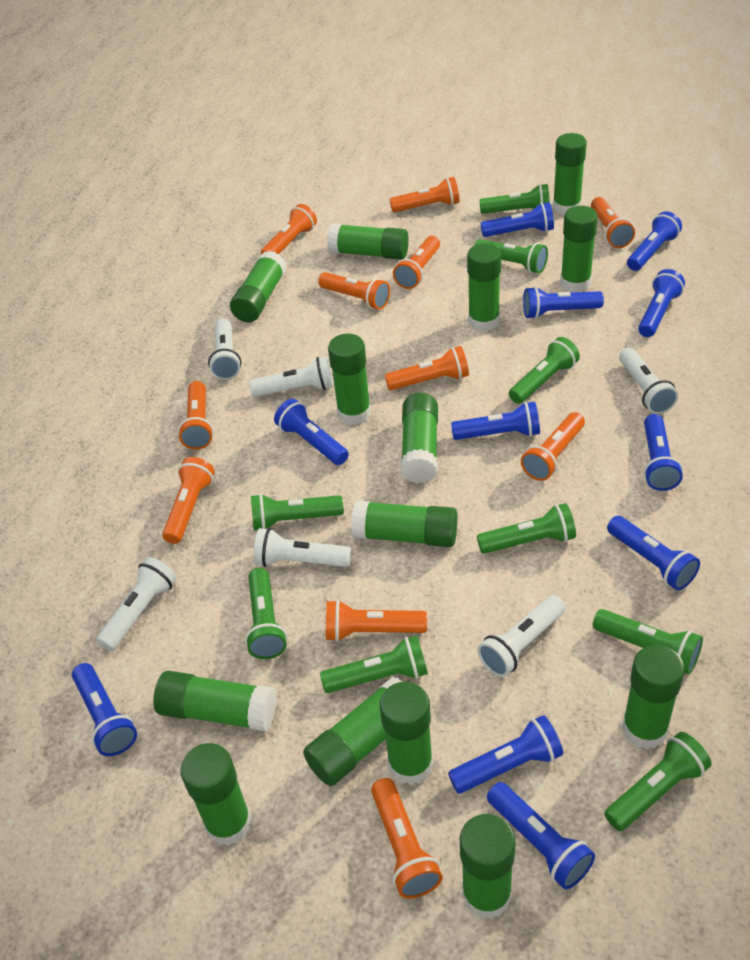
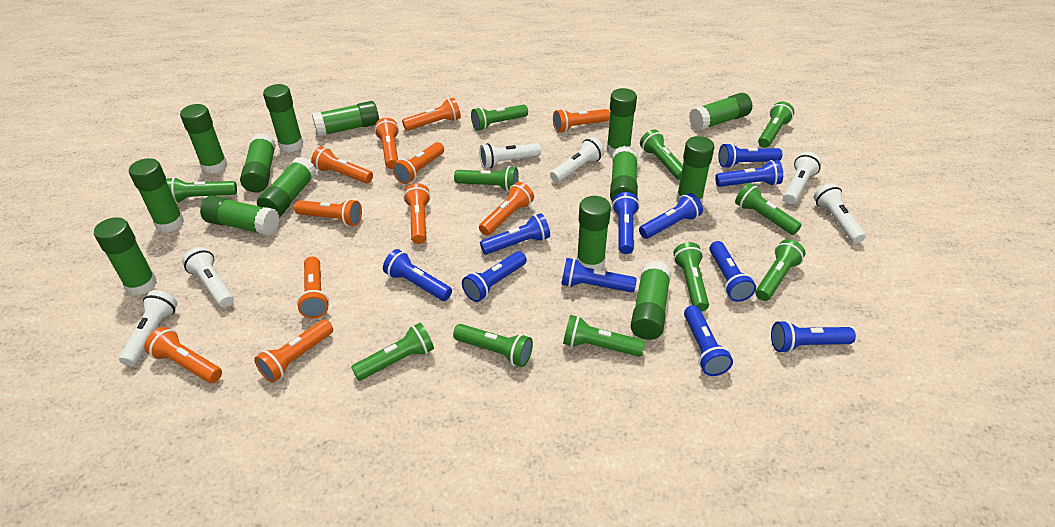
green flashlight: [245,568,287,659] [251,493,344,531] [320,636,428,693] [474,239,548,273] [477,503,576,554] [479,184,550,214] [509,337,580,404] [593,609,703,674] [604,732,711,831] = 9 -> [166,177,237,204] [351,323,434,381] [453,324,533,367] [454,166,519,192] [471,104,528,131] [563,315,645,357] [640,129,683,180] [673,242,709,312] [735,183,801,235] [755,239,806,301] [758,102,794,148] = 11

